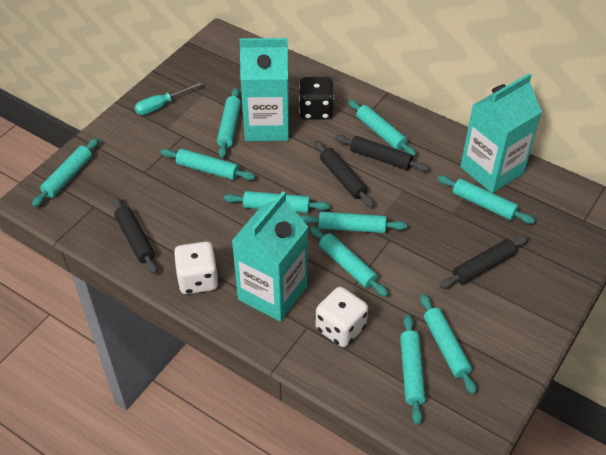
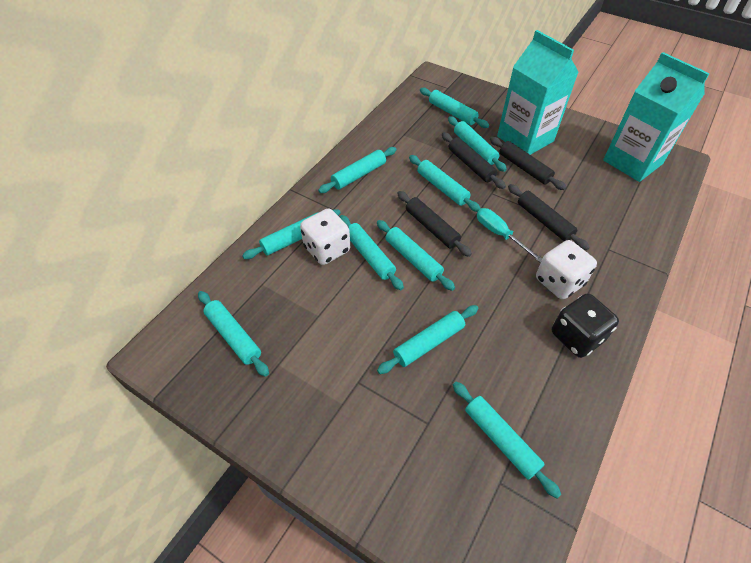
turquoise carton: [232,191,308,321] [239,38,289,141] [460,73,542,193] = 3 -> [497,30,579,155] [603,52,710,182] = 2

